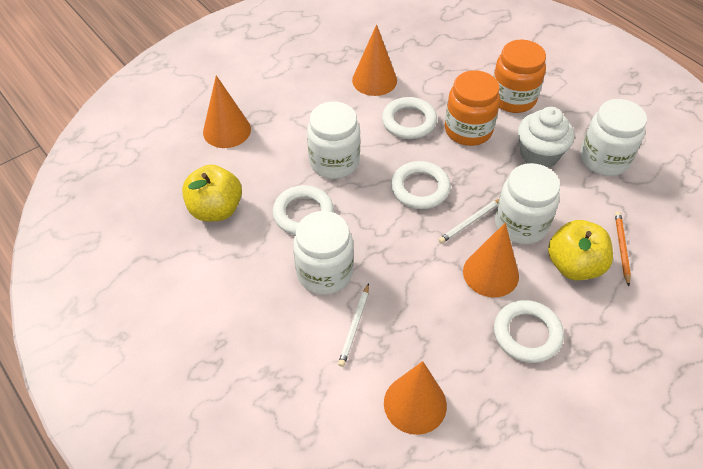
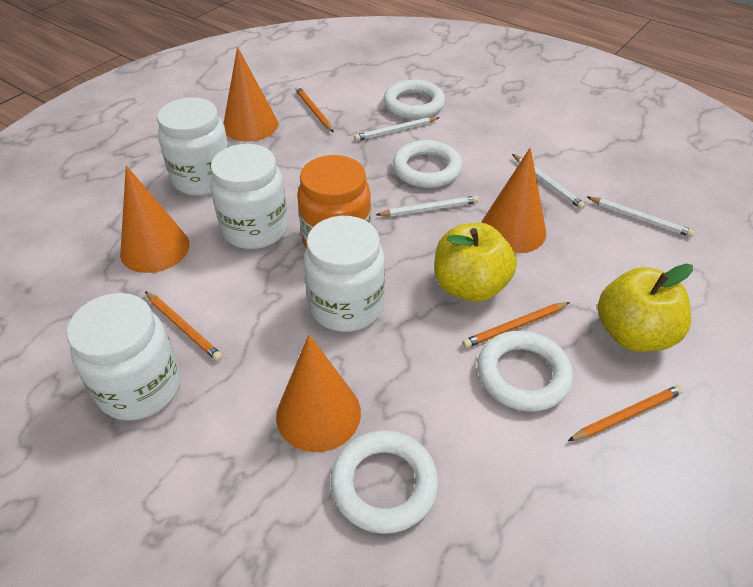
orange jar: [445,70,500,146] [493,40,546,113] = 2 -> [297,155,371,248] = 1
orange pencil: [615,211,631,286] = 1 -> [145,291,223,361] [295,86,334,132] [462,302,570,348] [568,385,684,441] = 4
white cupcake: [518,107,575,168] = 1 -> none = 0
white pencil: [338,283,369,367] [439,199,499,244] = 2 -> [354,117,440,141] [376,196,479,216] [512,154,586,209] [587,197,695,237] = 4

